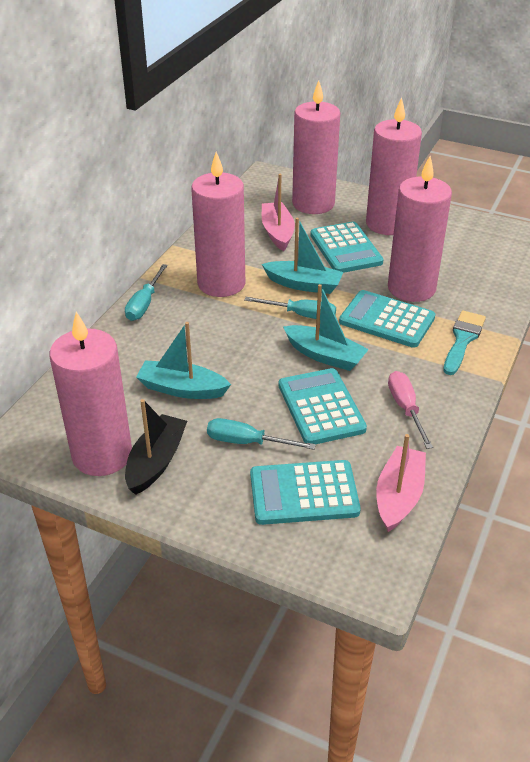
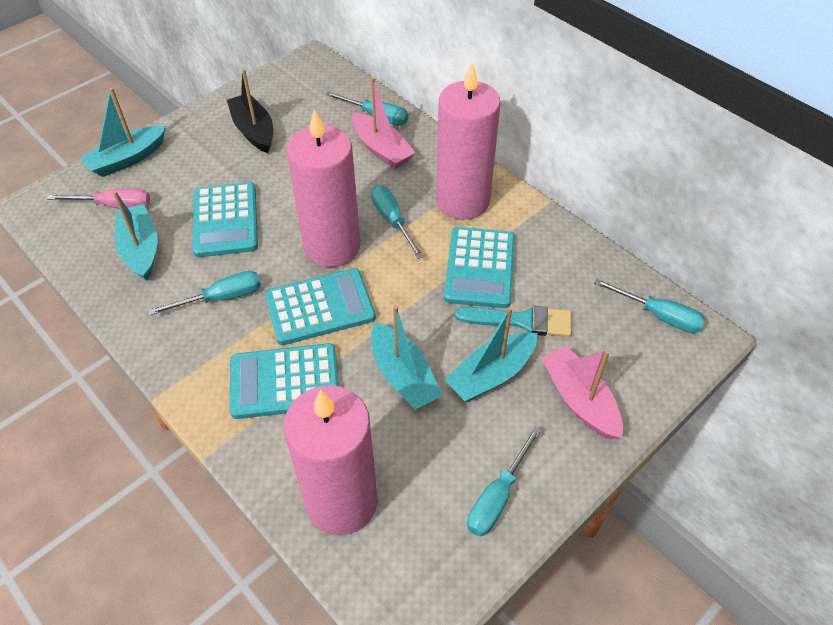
pink candle: [50,311,132,476] [191,151,245,297] [292,80,340,214] [366,98,422,235] [388,156,452,302] = 5 -> [284,385,378,536] [287,109,360,267] [436,62,501,220] = 3
turquoise boat: [136,322,231,399] [262,217,343,294] [283,284,369,371] = 3 -> [80,88,166,177] [113,191,158,281] [371,305,443,410] [445,307,537,402] = 4
turquoise screwdriver: [125,264,168,321] [207,418,316,450] [244,297,336,319] = 3 -> [148,271,261,315] [325,91,409,125] [371,185,424,259] [467,426,541,537] [594,279,705,333] = 5

